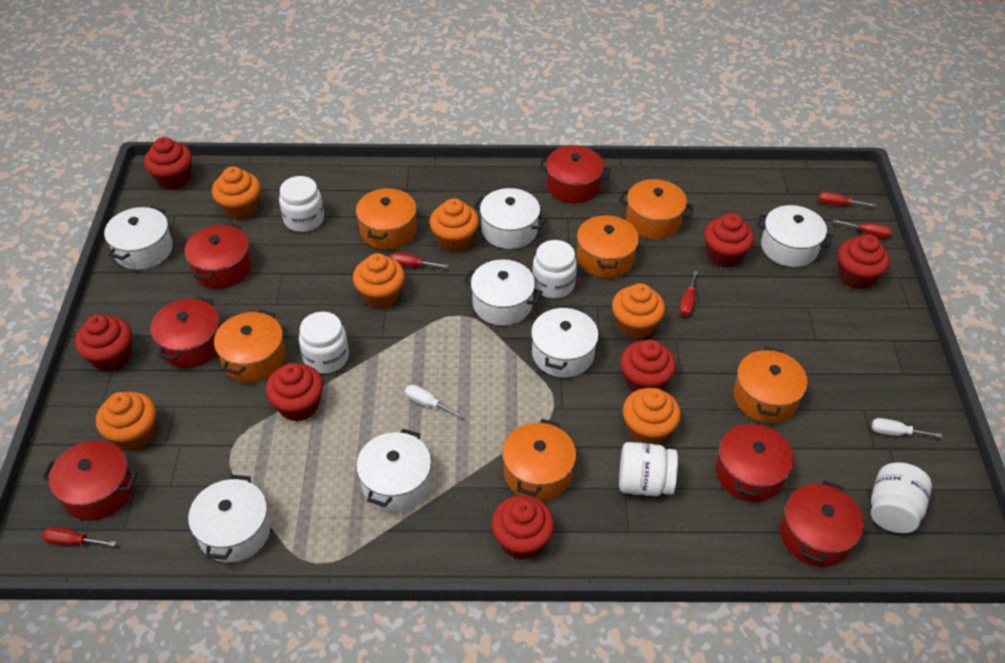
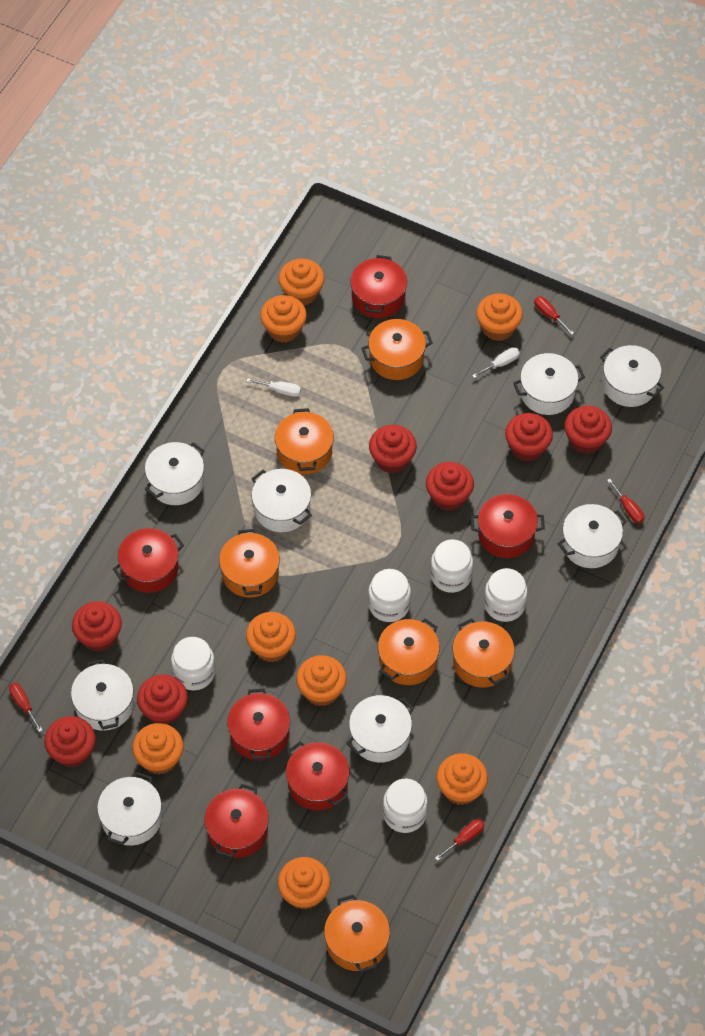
orange cupcake: [96,392,156,451] [212,167,261,220] [353,253,405,309] [430,198,479,253] [612,283,665,340] [623,388,681,445] = 6 -> [132,723,183,775] [246,612,296,662] [260,295,307,343] [278,857,330,910] [279,259,325,306] [296,655,347,706] [436,753,488,805] [476,293,523,341] = 8
red screwdriver: [42,527,116,546] [389,252,448,268] [679,271,698,317] [818,192,876,207] [833,219,892,238] = 5 -> [9,683,43,732] [435,819,485,861] [534,296,574,335] [607,479,644,523] = 4
white pot: [104,206,173,270] [188,475,271,563] [356,429,432,512] [464,259,543,326] [473,188,547,249] [531,305,599,377] [756,205,834,267] = 7 -> [71,659,134,731] [97,772,162,846] [144,442,204,505] [251,469,312,532] [346,695,414,763] [513,353,585,415] [558,504,627,568] [600,345,664,407] = 8

